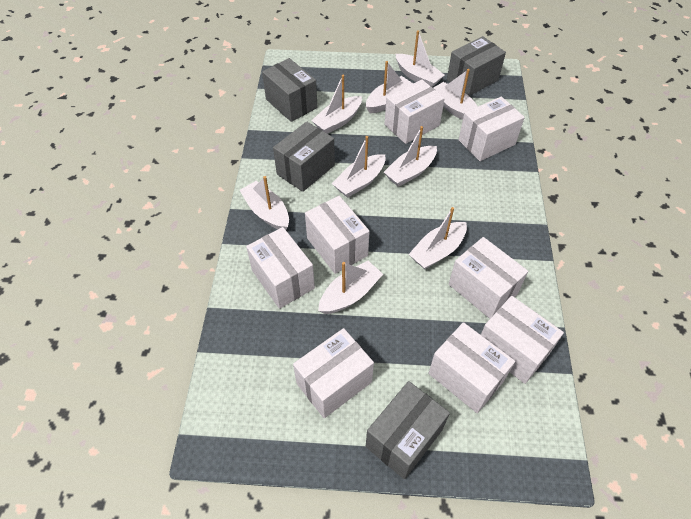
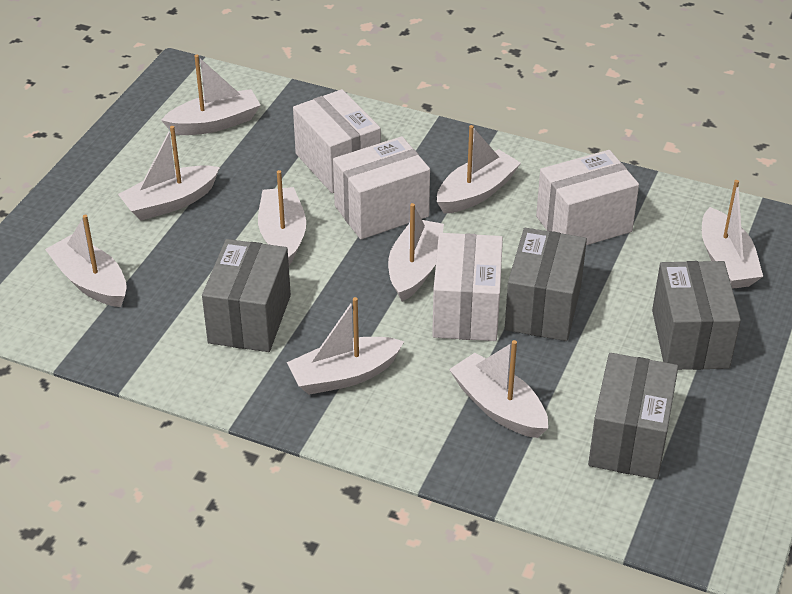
white box: [246,227,315,309] [293,328,374,418] [305,196,370,274] [384,80,445,144] [429,322,515,413] [449,237,528,319] [459,97,525,161] [481,296,564,384] = 8 -> [293,89,381,193] [333,136,430,239] [432,233,503,341] [536,150,639,245] = 4

